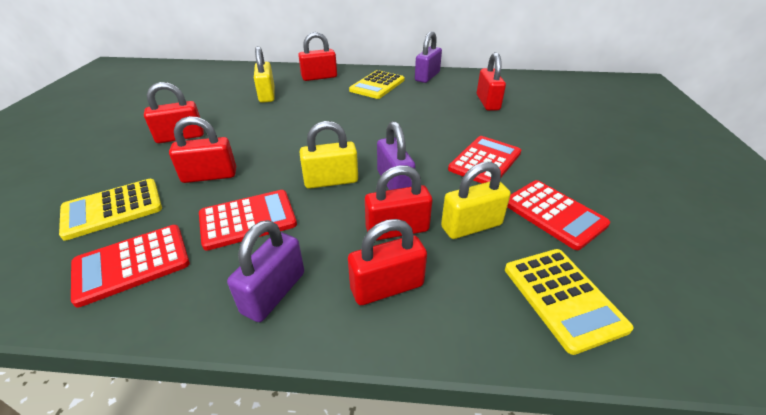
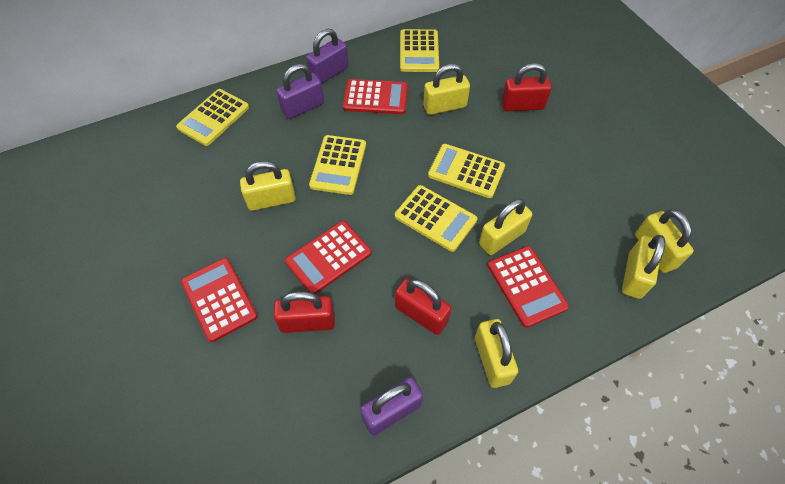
red padlock: [144,82,204,143] [169,116,236,183] [298,32,337,81] [348,219,427,305] [365,165,432,241] [477,52,506,111] = 6 -> [274,291,335,333] [395,278,452,335] [501,63,552,111] = 3
yellow calculator: [59,179,162,240] [349,70,405,99] [505,249,634,355] = 3 -> [176,89,249,146] [309,135,366,195] [395,185,477,252] [400,29,439,72] [428,144,505,198] = 5
yellow padlock: [254,46,275,103] [299,121,358,189] [441,162,511,239] = 3 -> [240,161,296,211] [423,64,470,115] [475,319,518,388] [479,199,532,255] [622,235,665,299] [635,209,694,273] = 6

